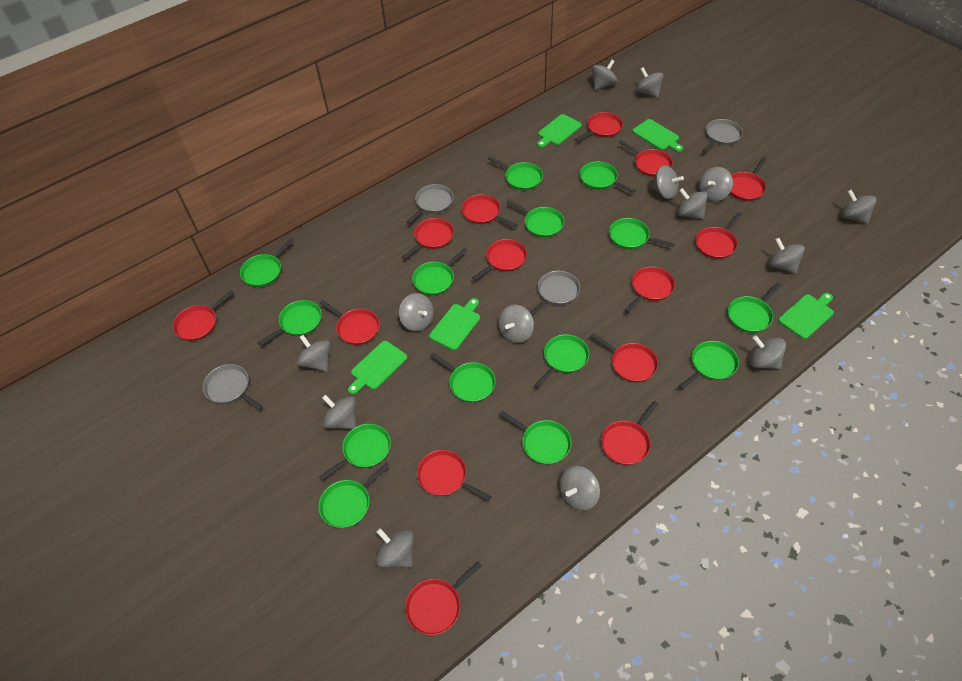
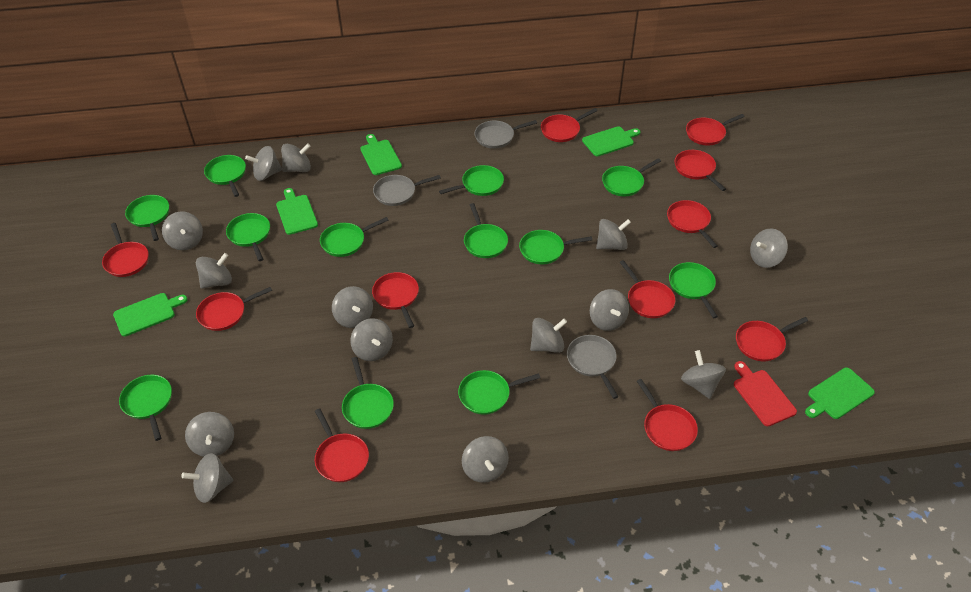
green pan: [240,238,294,287] [258,300,322,346] [319,424,391,480] [319,463,390,528] [412,248,467,295] [430,353,496,403] [488,156,543,190] [499,411,572,465] [507,200,564,237] [535,334,589,388] [580,161,636,193] [609,218,675,249] [679,341,739,390] [728,282,781,333] = 14 -> [119,375,172,441] [125,195,169,241] [204,155,246,197] [226,213,270,261] [320,217,389,257] [342,357,394,429] [439,165,504,196] [458,370,540,415] [464,203,508,258] [519,230,592,264] [602,158,661,196] [669,262,718,318] = 12
grey pan: [203,364,263,410] [406,184,453,224] [530,271,580,316] [702,119,743,153] = 4 -> [373,175,441,206] [474,120,537,149] [567,335,618,399] = 3
red cutting board: none = 0 -> [734,361,797,426] = 1
red pan: [173,290,234,341] [320,300,380,345] [402,218,454,259] [405,561,482,635] [417,450,491,501] [462,194,517,228] [472,239,527,280] [575,112,623,142] [590,333,658,382] [601,401,658,465] [619,140,673,177] [625,267,675,313] [696,212,742,259] [730,157,767,201] = 14 -> [102,223,149,277] [196,287,272,331] [315,408,369,482] [372,272,419,328] [541,108,598,142] [620,260,675,318] [637,379,698,451] [667,200,718,248] [675,150,726,191] [686,114,745,146] [736,317,808,361] = 11

